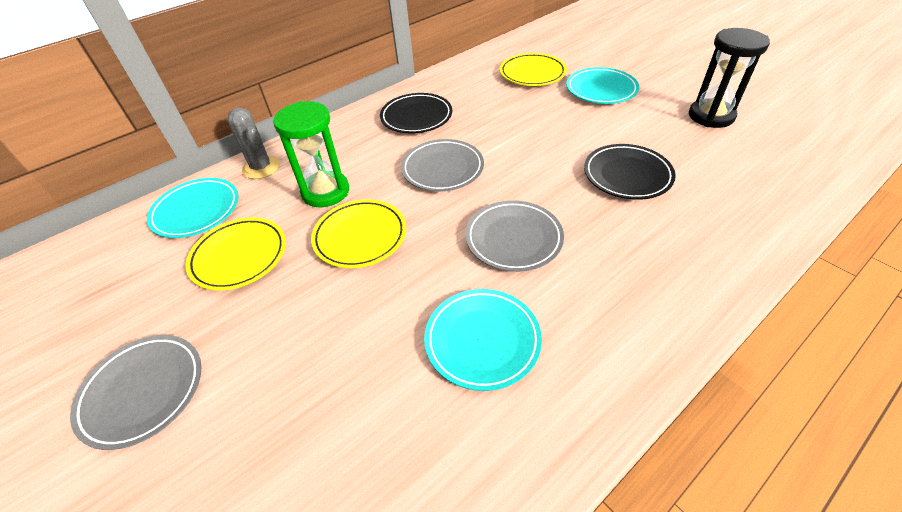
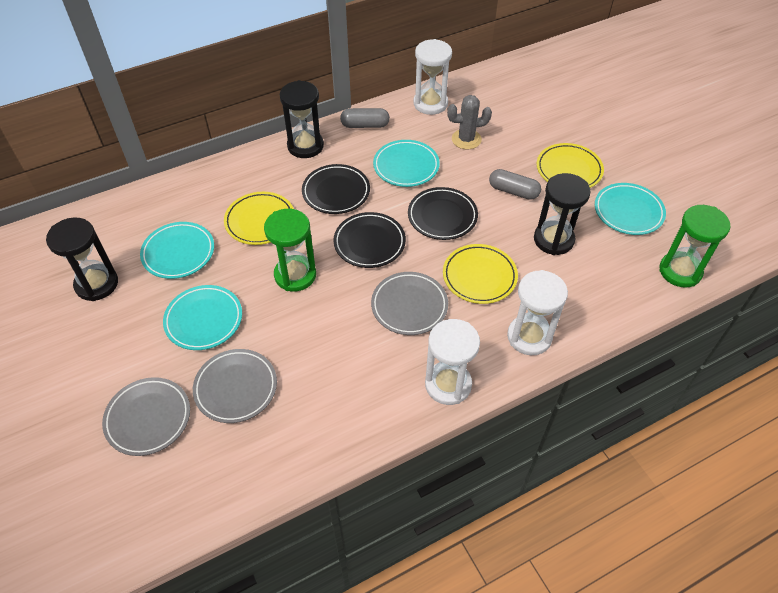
black hourglass: [689,28,770,128] = 1 -> [46,217,118,301] [279,80,324,158] [534,173,591,255] = 3
black plate: [380,93,452,133] [584,144,676,200] = 2 -> [302,164,370,214] [333,212,406,268] [408,187,478,240] = 3
green hourglass: [273,101,349,207] = 1 -> [264,209,316,292] [659,205,730,288] = 2
grey capsule: none = 0 -> [340,108,390,128] [489,169,541,200] = 2
turquoise plate: [147,178,239,238] [424,289,542,391] [566,67,639,104] = 3 -> [140,222,214,279] [163,285,242,350] [373,140,440,187] [595,183,666,235] = 4
white hourglass: none = 0 -> [413,39,452,115] [425,319,480,405] [507,270,568,355] = 3

